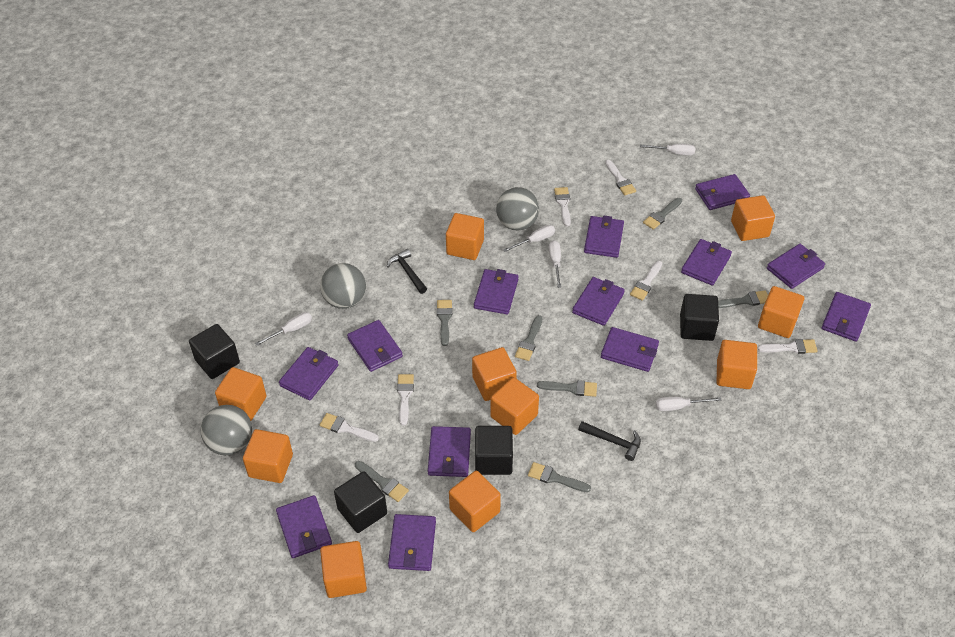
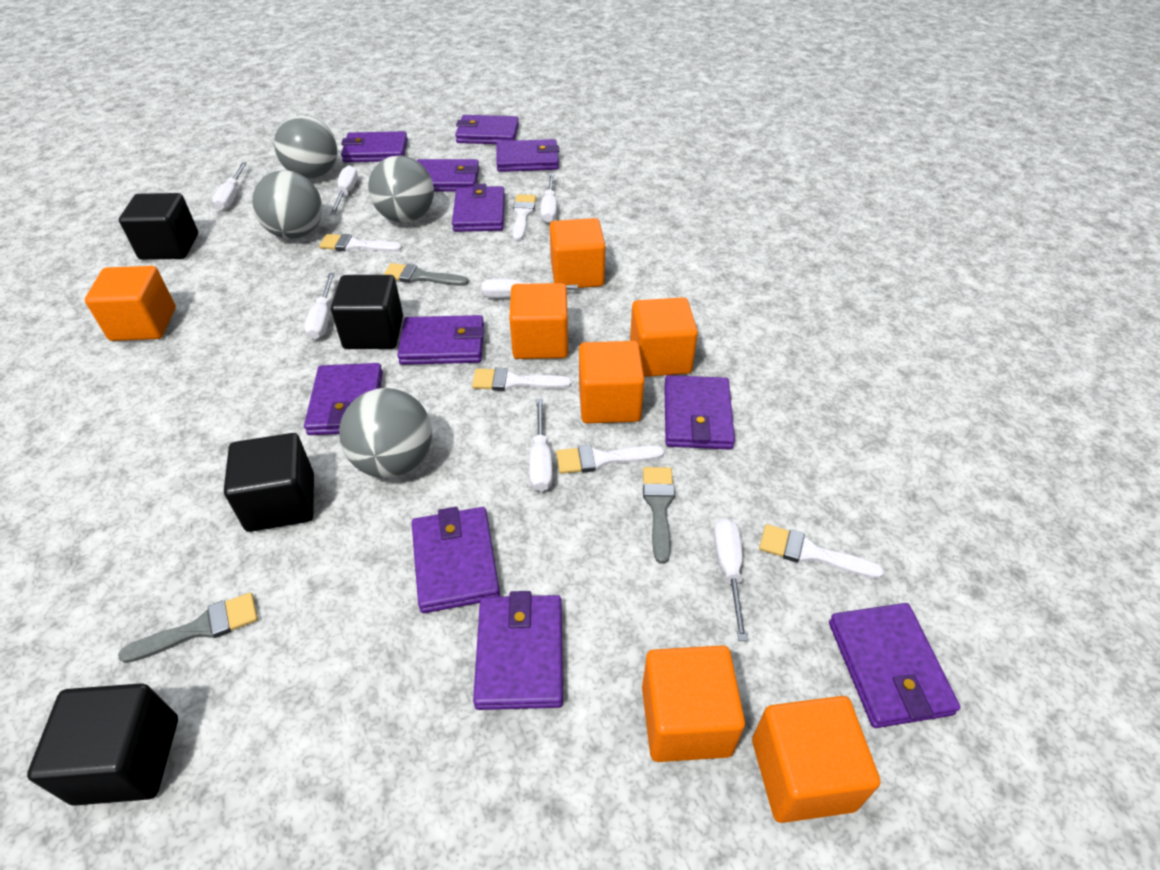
black hammer: [387,249,427,294] [578,421,641,461] = 2 -> none = 0
grey ball: [201,405,252,455] [320,263,366,309] [496,187,539,230] = 3 -> [252,170,322,239] [274,115,337,179] [339,388,432,478] [368,156,434,223] = 4
grey brush: [355,461,409,502] [437,300,452,346] [515,315,543,361] [528,462,591,492] [537,380,597,397] [643,198,682,230] [718,290,768,308] = 7 -> [118,592,258,663] [383,263,469,286] [643,467,675,564] = 3
orange cube: [215,367,267,421] [243,429,293,483] [320,541,367,598] [446,213,484,260] [449,471,501,532] [472,347,517,401] [490,377,539,435] [717,340,757,389] [731,195,775,241] [758,286,804,338] = 10 -> [85,266,176,341] [509,283,568,359] [550,218,606,288] [579,341,645,424] [630,297,698,377] [642,645,745,762] [752,696,880,823] = 7
purple wallet: [276,495,332,558] [279,347,338,400] [347,320,403,372] [388,514,436,571] [428,426,471,477] [474,269,519,314] [572,277,625,326] [584,216,624,258] [601,327,659,372] [681,239,732,286] [695,174,750,210] [767,244,825,289] [821,292,871,342] = 13 -> [304,363,383,435] [341,131,408,162] [397,315,484,365] [412,507,500,613] [417,159,479,192] [452,184,505,232] [455,115,519,144] [473,591,563,710] [497,139,559,172] [664,375,735,450] [829,603,960,728] = 11
white brush: [320,413,379,442] [397,374,414,425] [554,187,571,227] [605,160,636,195] [630,261,662,301] [757,339,818,354] = 6 -> [319,234,402,252] [472,368,572,391] [513,194,536,241] [556,445,664,474] [759,524,884,579] = 5
white screwdriver: [255,312,312,346] [503,225,555,252] [549,240,561,288] [640,144,695,155] [655,397,722,411] = 5 -> [212,162,247,210] [304,273,335,339] [330,165,358,214] [481,279,578,298] [529,399,553,492] [540,173,557,223] [714,518,748,641] = 7

